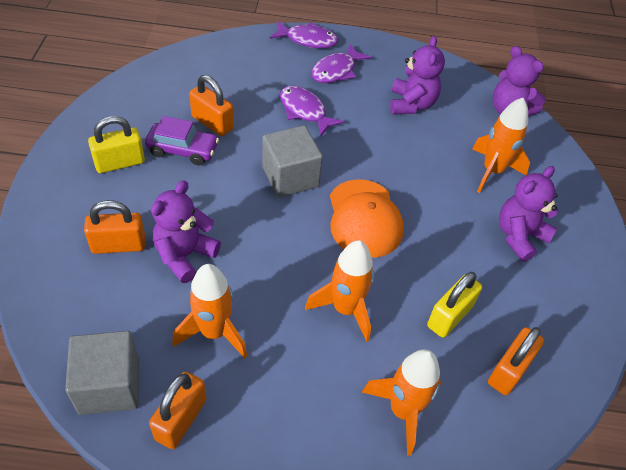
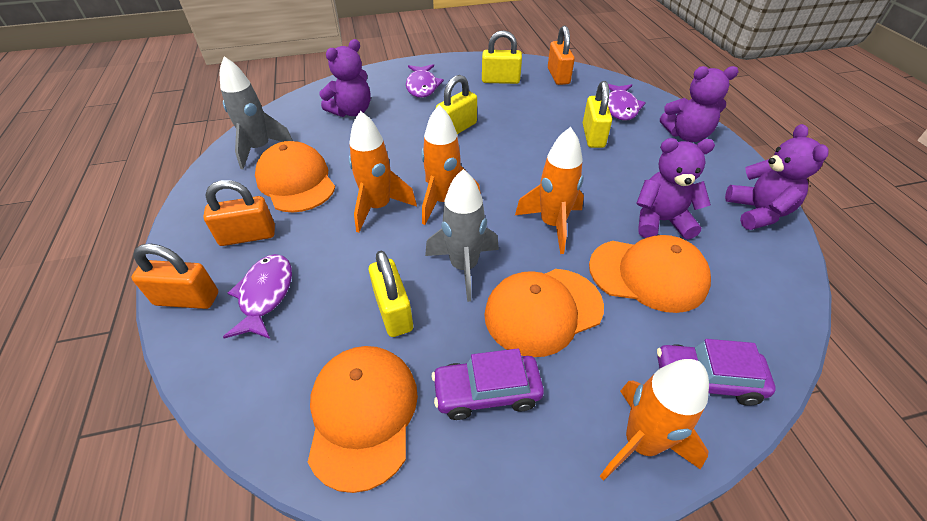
grey cube: [65,331,139,415] [262,125,323,197] = 2 -> none = 0
grey rocket: none = 0 -> [220,56,293,169] [425,169,499,302] = 2
orange cap: [330,179,404,258] = 1 -> [255,141,335,213] [308,346,418,493] [484,269,604,357] [589,235,711,313] = 4
orange padlock: [84,200,145,254] [149,372,207,449] [189,75,234,136] [488,327,544,395] = 4 -> [131,244,218,309] [203,180,275,246] [548,26,575,85] = 3
purple car: [145,116,219,166] = 1 -> [431,348,544,420] [657,339,776,406] = 2
yellow padlock: [88,116,145,173] [427,272,482,338] = 2 -> [369,251,413,337] [436,75,477,134] [482,30,522,84] [583,81,612,148] = 4

